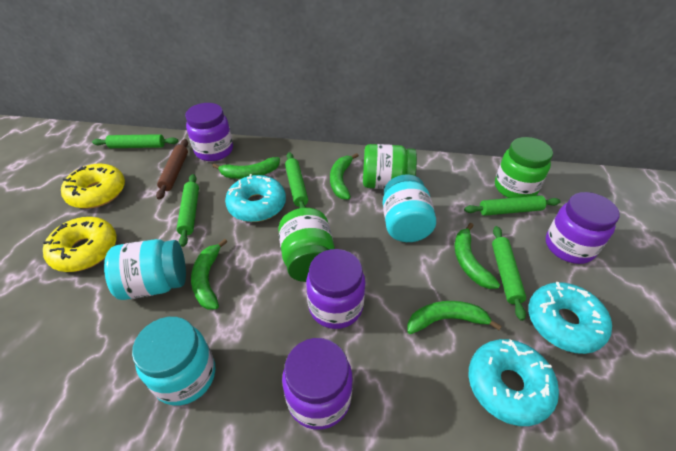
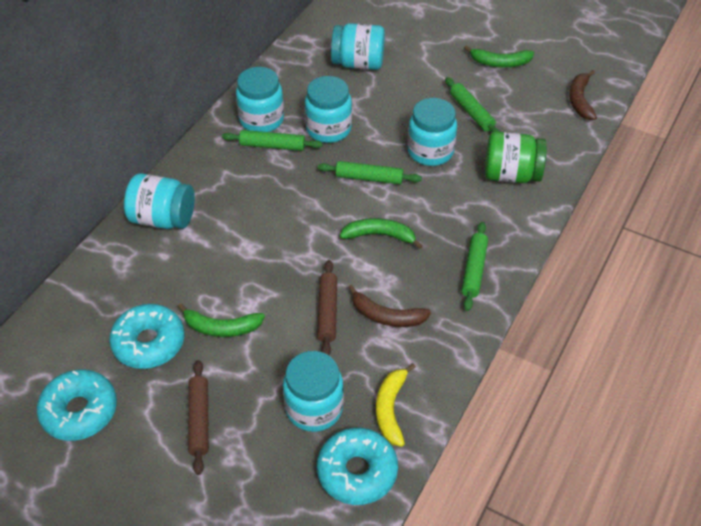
brown banana: none = 0 -> [348,284,431,327] [569,70,597,120] = 2
brown rolling pin: [156,139,188,200] = 1 -> [188,360,209,475] [317,260,337,355] = 2
green banana: [191,239,228,310] [212,157,280,179] [330,153,359,199] [407,301,502,334] [455,223,500,289] = 5 -> [177,303,265,337] [340,218,423,249] [464,45,534,67] = 3
green jar: [278,208,335,282] [363,144,417,189] [495,137,553,198] = 3 -> [485,132,547,183] = 1
green rolling pin: [92,134,178,148] [176,174,199,247] [285,152,308,208] [464,195,561,216] [492,226,526,321] = 5 -> [222,130,323,151] [318,161,422,184] [445,77,500,132] [462,222,488,311] = 4
purple jar: [185,103,233,161] [282,338,353,430] [306,249,365,329] [546,192,620,264] = 4 -> none = 0
turquoise jar: [104,239,186,300] [132,317,215,406] [383,174,436,242] = 3 -> [124,173,195,229] [236,67,284,132] [283,351,344,432] [305,76,352,143] [331,23,385,70] [408,98,457,166] = 6
yellow banana: none = 0 -> [376,363,416,447] = 1
yellow donut: [43,217,117,272] [61,164,125,208] = 2 -> none = 0

